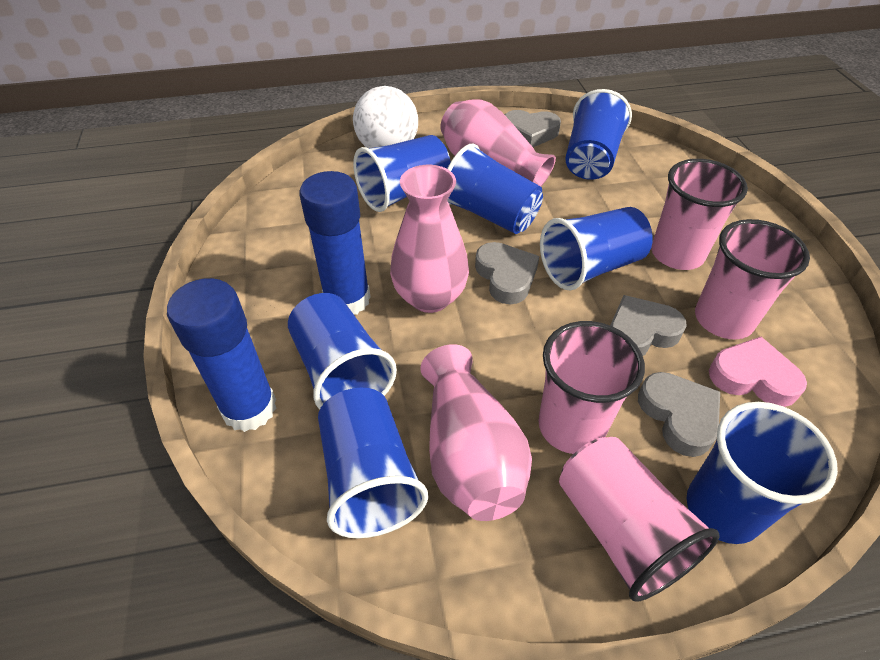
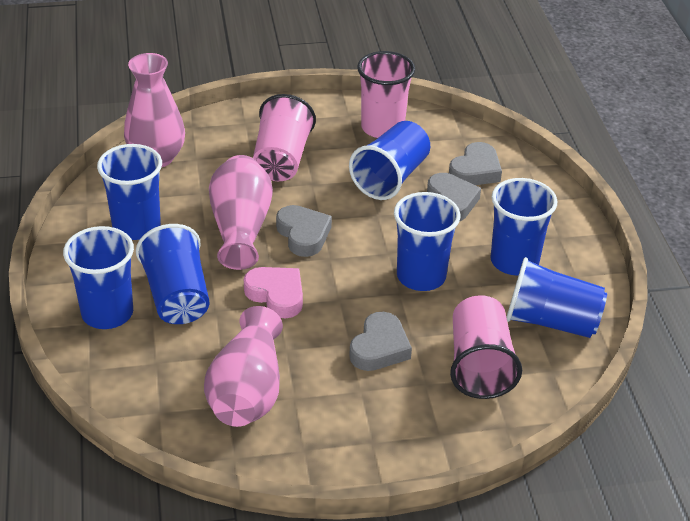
blue glue stick: [167,278,276,432] [299,171,371,315] = 2 -> none = 0
pink cup: [538,321,645,454] [559,437,720,602] [651,159,748,270] [695,219,810,339] = 4 -> [253,94,316,181] [357,51,415,138] [450,295,522,399] = 3
white ball: [353,86,418,148] = 1 -> none = 0

